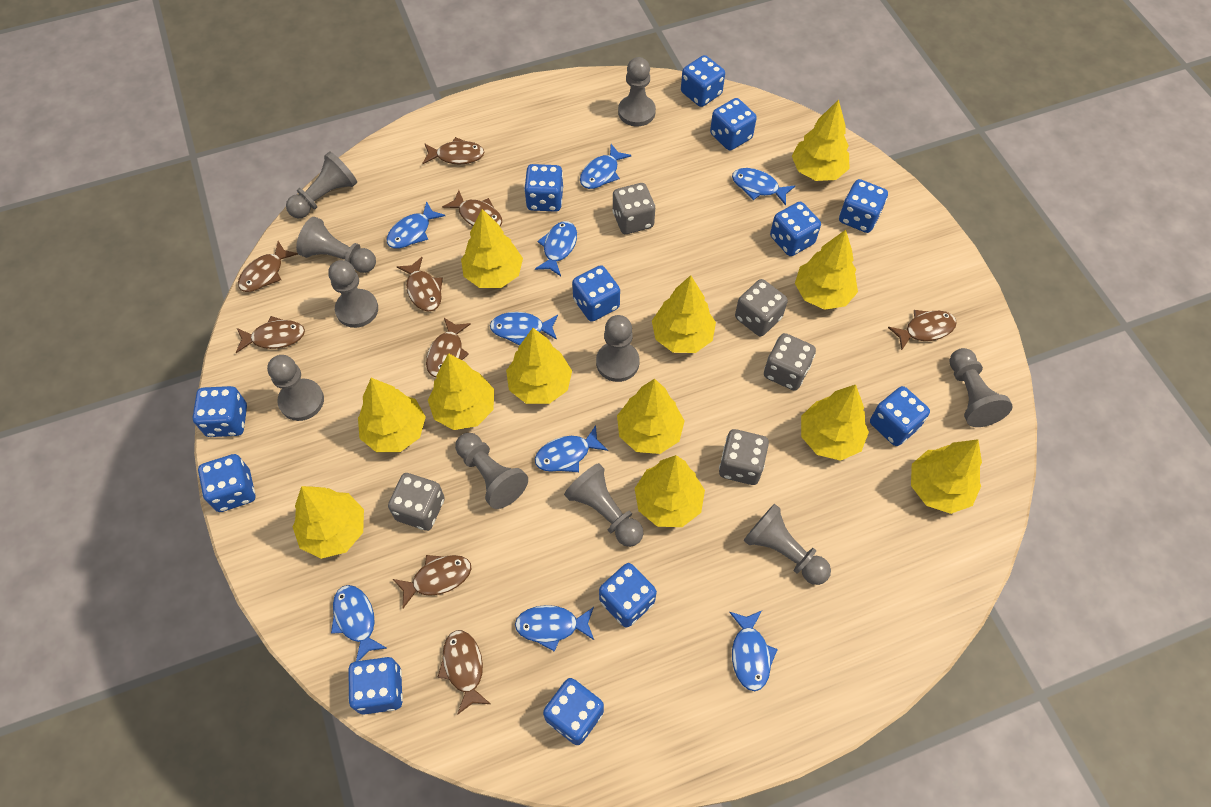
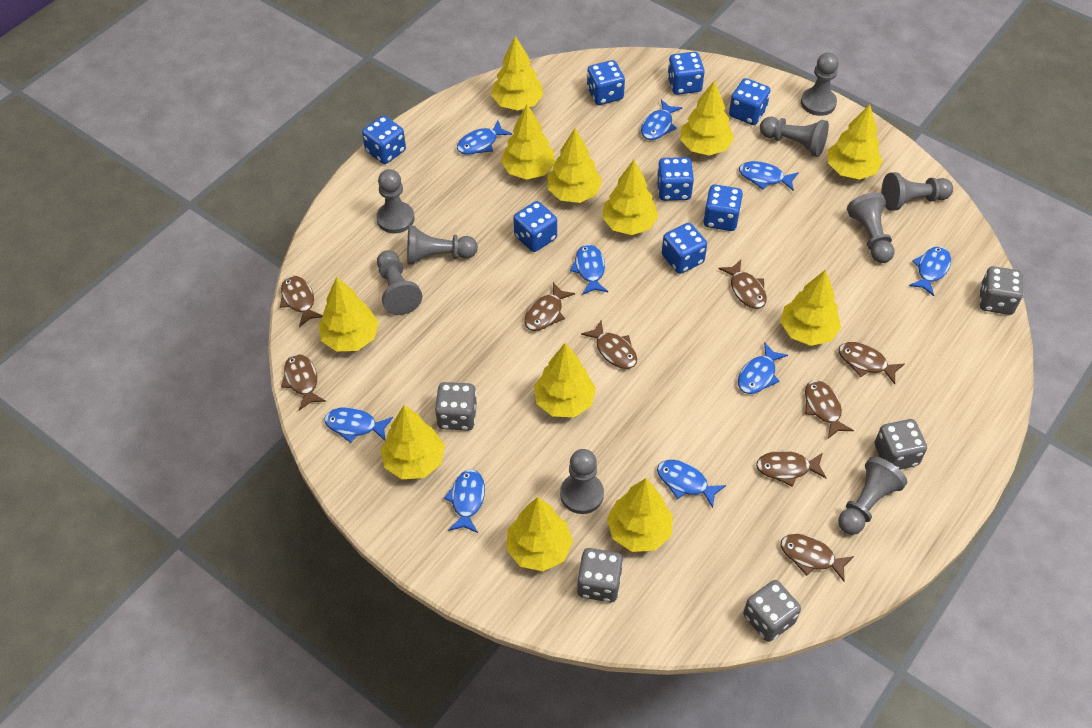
blue dice: [193,386,247,437] [198,454,255,512] [348,657,403,715] [524,164,563,212] [543,678,604,745] [572,265,620,322] [599,563,657,628] [681,55,725,107] [710,98,757,150] [770,202,821,256] [839,179,888,233] [870,386,930,446] = 12 -> [362,115,406,164] [513,201,557,252] [587,60,625,105] [657,157,694,201] [662,223,707,274] [668,52,705,95] [703,184,743,231] [729,78,771,125] = 8
grey pawn: [267,355,324,421] [286,152,357,218] [296,217,376,273] [328,260,378,328] [455,433,528,509] [564,463,643,547] [596,315,640,382] [618,57,656,126] [743,504,831,585] [949,348,1013,427] = 10 -> [376,169,414,234] [377,250,422,315] [407,226,478,265] [560,449,604,514] [760,117,829,157] [801,52,839,116] [838,457,907,535] [847,192,895,263] [881,172,953,211] = 9

